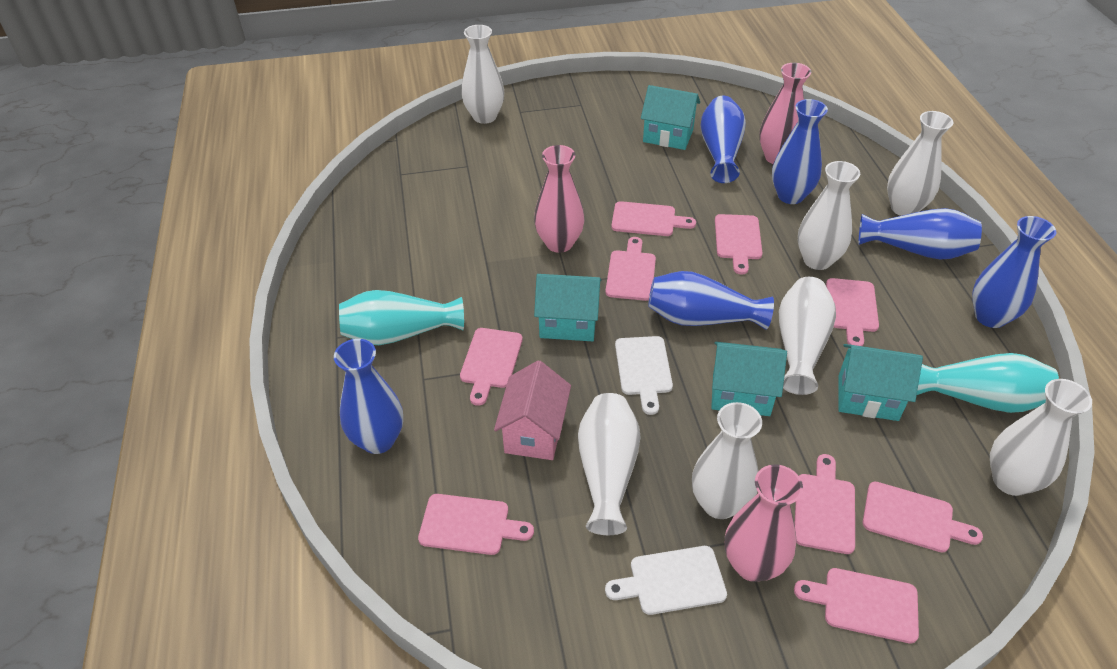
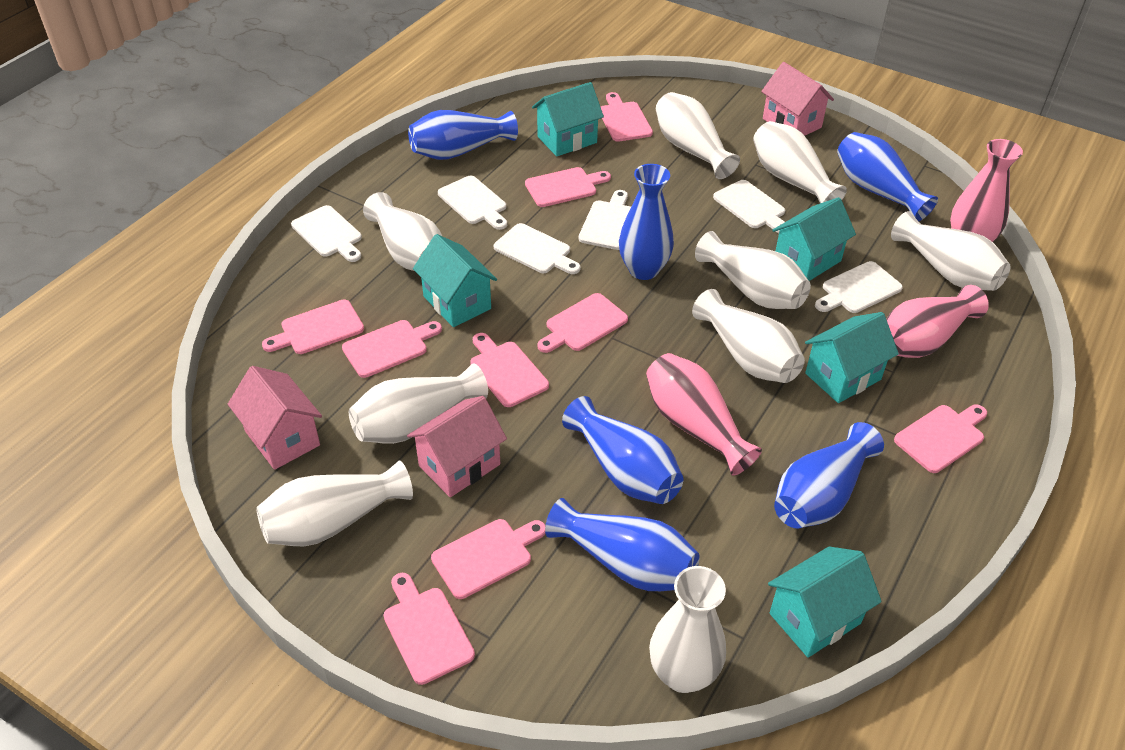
pink house: [494,360,571,460] = 1 -> [228,366,322,470] [407,396,507,497] [761,62,834,136] = 3
turquoise house: [534,274,601,341] [641,85,700,150] [711,342,787,416] [838,344,923,421] = 4 -> [413,234,497,327] [532,82,604,156] [768,546,882,658] [772,197,856,281] [805,312,899,403] = 5
turquoise vase: [339,290,464,345] [917,353,1059,413] = 2 -> none = 0
white cutting board: [605,546,727,615] [615,336,673,415] = 2 -> [291,205,362,262] [438,176,507,230] [494,223,581,274] [578,190,631,250] [713,180,785,233] [815,261,903,313] = 6
white vase: [461,25,504,124] [578,393,641,535] [692,402,762,519] [779,277,836,395] [798,161,860,270] [887,111,953,216] [990,379,1092,496] = 7 -> [256,460,413,546] [349,363,488,444] [363,192,442,271] [649,566,726,693] [656,92,740,179] [692,289,805,383] [695,231,811,309] [753,121,847,203] [891,211,1011,291] = 9

